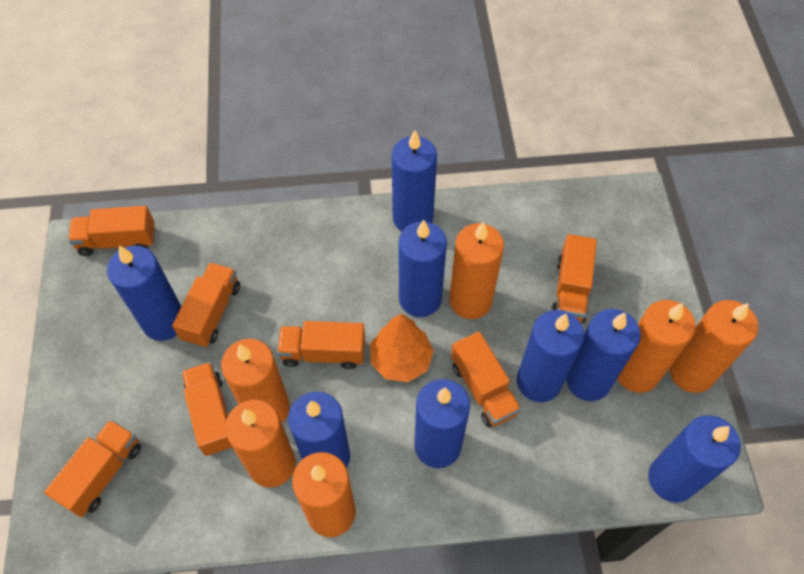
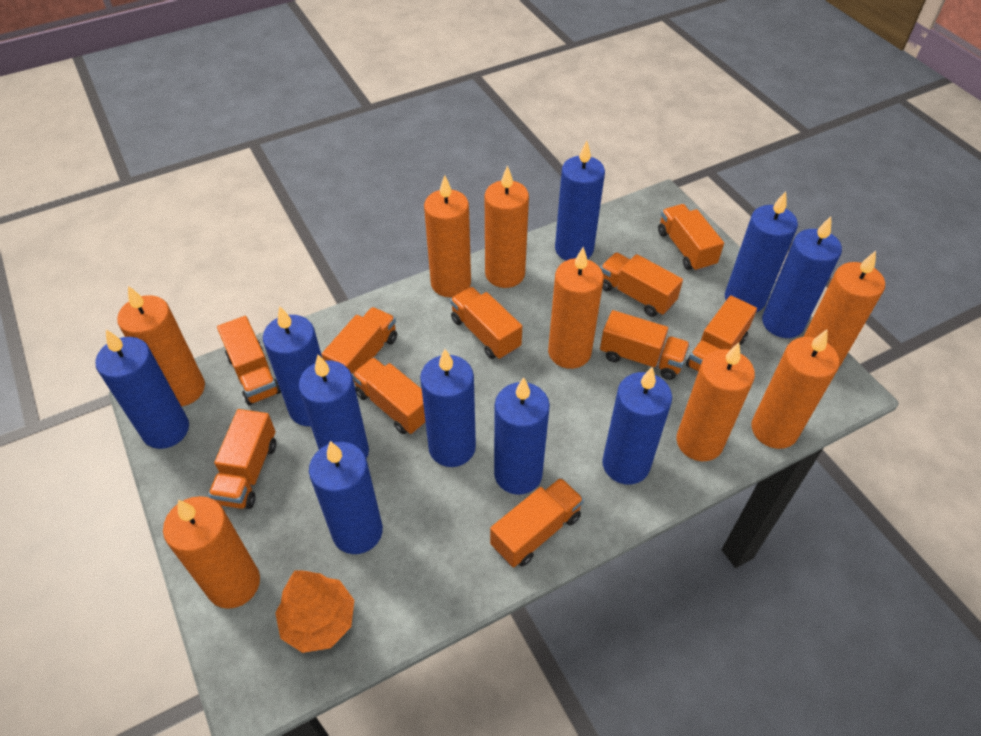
blue candle: [107,245,181,341] [288,392,350,468] [392,130,437,231] [398,220,447,317] [414,379,470,468] [517,310,584,402] [566,309,641,401] [648,415,741,503] = 8 -> [95,330,189,449] [263,306,322,426] [299,355,369,459] [309,441,383,554] [420,349,476,467] [494,377,550,495] [555,141,605,261] [602,367,672,485] [725,191,798,312] [762,216,842,338] = 10
orange candle: [221,339,290,423] [225,400,296,488] [292,452,356,537] [449,221,504,319] [617,300,696,393] [670,300,758,393] = 6 -> [117,286,205,407] [163,496,260,609] [424,175,471,297] [485,165,529,288] [548,247,604,369] [676,343,755,461] [752,330,839,449] [804,251,885,367] = 8
orange truck: [44,420,141,517] [68,206,155,256] [172,262,240,348] [181,362,233,456] [277,321,365,369] [451,331,521,427] [551,234,597,323] = 7 -> [208,409,276,509] [217,316,281,405] [322,307,397,382] [352,357,426,434] [450,287,522,360] [490,478,584,568] [600,252,683,317] [600,310,690,380] [658,204,724,272] [686,295,757,372] = 10

